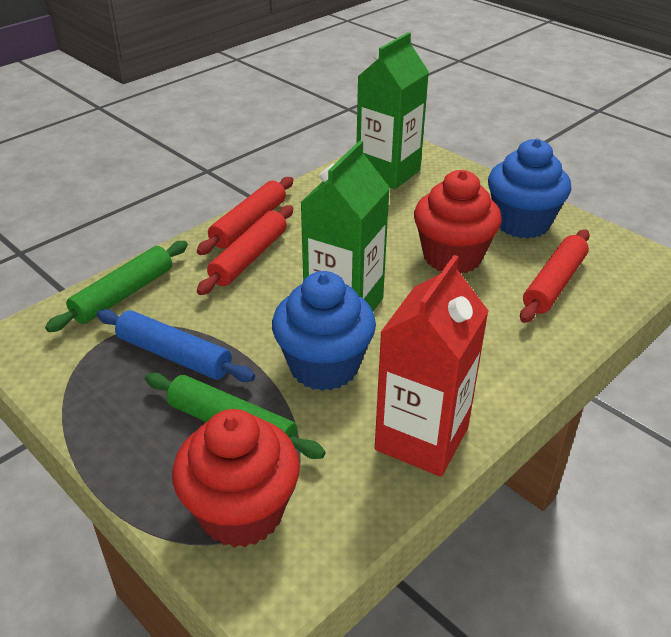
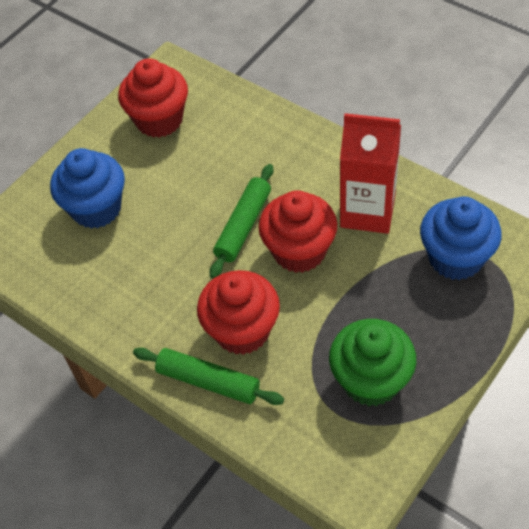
blue rolling pin: [97,309,255,382] = 1 -> none = 0
green carton: [301,140,390,311] [357,32,429,189] = 2 -> none = 0
green cupcake: none = 0 -> [329,319,416,406] = 1
red cupcake: [172,409,300,547] [414,170,502,274] = 2 -> [118,58,188,138] [197,270,280,355] [258,190,337,273] = 3
red rolling pin: [197,177,294,255] [197,205,293,295] [520,229,590,323] = 3 -> none = 0

